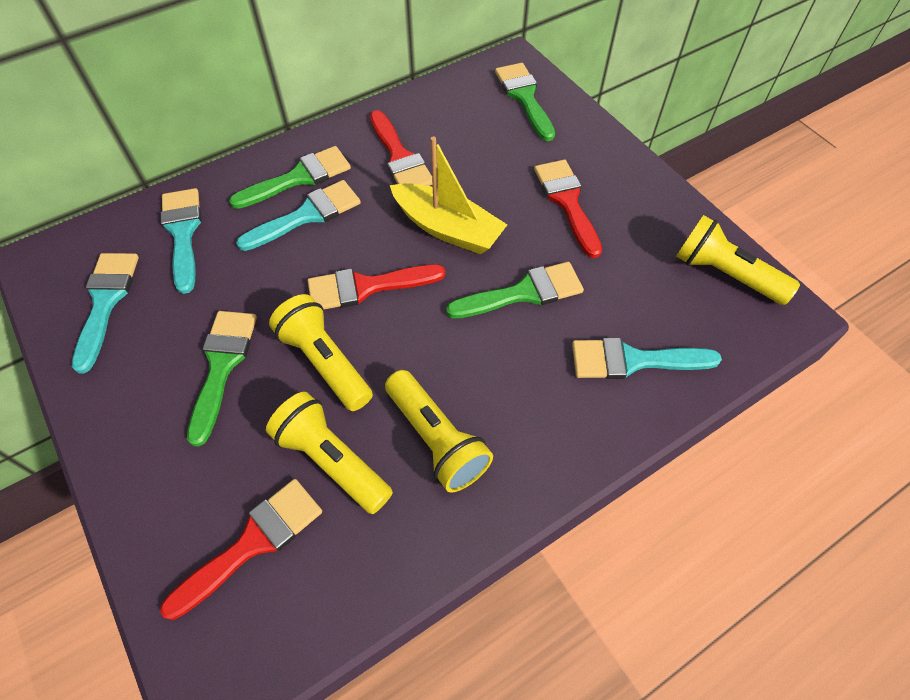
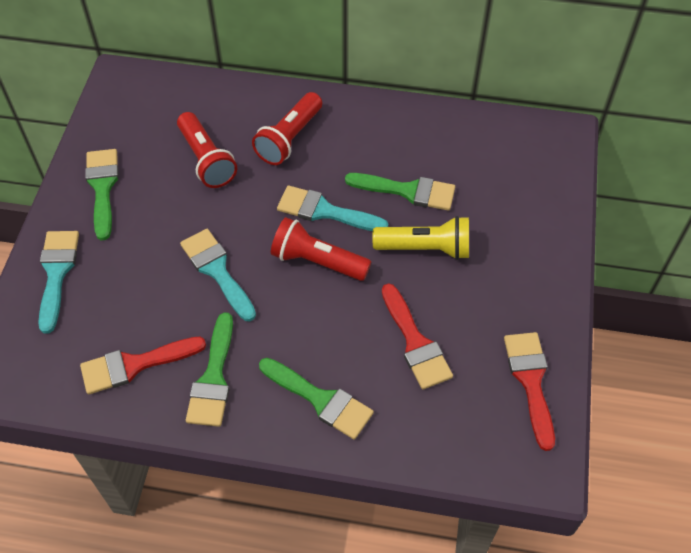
red brush: [160,479,322,620] [308,264,445,309] [370,110,432,186] [534,160,602,258] = 4 -> [80,337,206,394] [382,283,453,389] [504,332,555,451] = 3
red flashlight: none = 0 -> [177,112,237,188] [252,92,322,165] [271,217,371,281] = 3
turquoise brush: [72,253,139,373] [161,188,202,294] [236,180,361,251] [572,338,722,379] = 4 -> [38,231,79,333] [180,229,256,321] [277,185,388,231] = 3
yellow boat: [390,136,507,254] = 1 -> none = 0
yellow flashlight: [266,392,393,514] [269,294,373,411] [385,370,493,493] [676,215,800,305] = 4 -> [372,216,469,260] = 1

